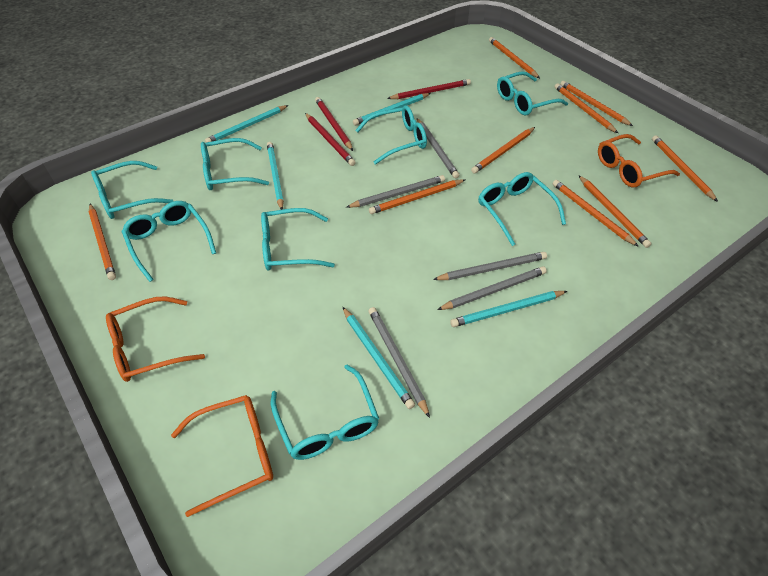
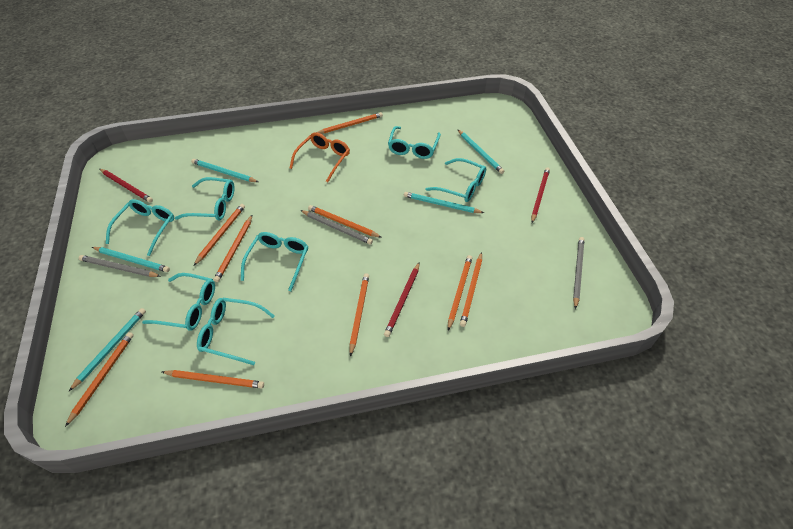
grey pencil: [346,175,445,208] [368,307,430,418] [417,118,459,178] [433,252,547,280] [437,266,547,310] = 5 -> [79,255,161,277] [300,210,373,244] [573,237,584,309] = 3
orange glasses: [106,297,205,382] [171,395,273,517] [598,134,680,187] = 3 -> [290,132,350,182] = 1
turquoise glasses: [91,161,174,219] [122,201,216,282] [201,138,269,190] [261,208,335,271] [271,365,379,460] [355,105,427,165] [478,172,566,246] [497,71,568,115] = 8 -> [105,199,174,256] [142,273,215,331] [175,177,235,221] [197,298,275,365] [241,232,308,291] [388,126,441,159] [426,158,486,202] = 7

